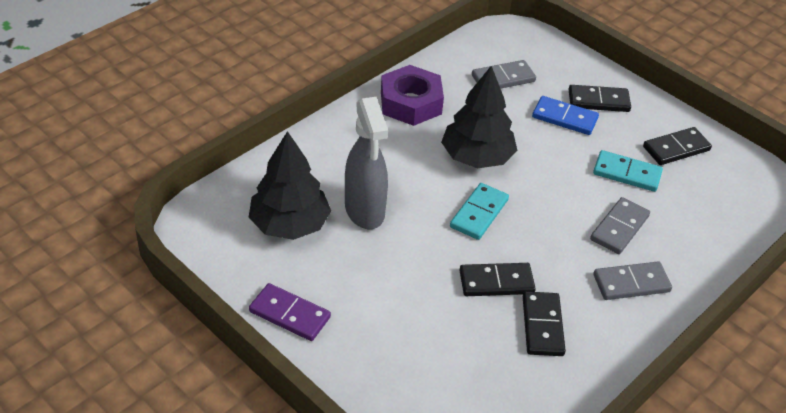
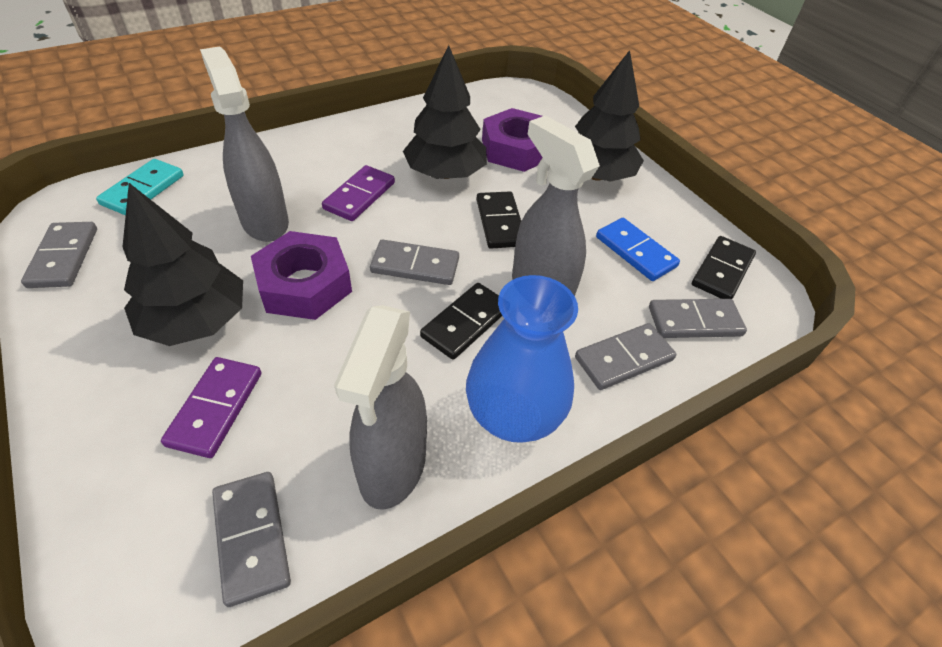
black domino: [459,263,536,296] [523,291,566,356] [568,85,631,112] [643,127,712,165] = 4 -> [420,283,502,360] [476,191,521,249] [692,236,756,299] = 3
black tree: [249,131,331,240] [441,66,517,168] = 2 -> [123,183,243,346] [403,45,487,179] [575,50,644,182] = 3
blue vase: none = 0 -> [466,275,578,443] = 1
grey domino: [472,60,536,89] [590,197,650,254] [593,261,672,300] = 3 -> [21,222,97,288] [212,472,291,607] [370,239,459,285] [575,323,676,390] [649,299,747,338] = 5
grey spray bottle: [345,97,388,229] = 1 -> [200,46,289,242] [334,305,427,510] [512,115,600,296] = 3
purple domino: [249,283,331,341] = 1 -> [161,357,261,458] [322,165,395,221] = 2
purple nut: [381,65,444,126] = 1 -> [251,231,352,320] [482,108,543,172] = 2
turquoise domino: [450,183,509,240] [593,150,663,192] = 2 -> [96,159,184,215] = 1

